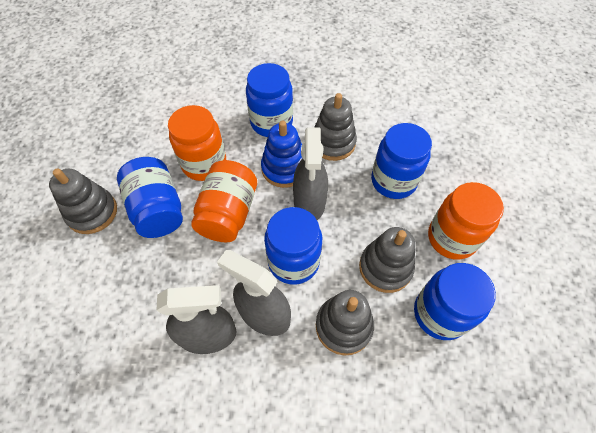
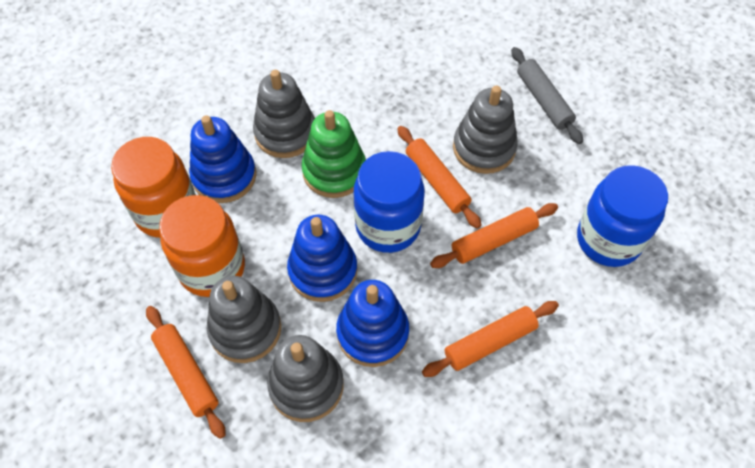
blue jar: [117,157,183,238] [246,63,293,137] [264,207,322,285] [371,123,432,199] [414,263,496,340] = 5 -> [354,151,424,253] [577,165,668,267] = 2
blue stacking toy: [261,121,303,188] = 1 -> [189,115,256,203] [287,215,358,302] [336,280,409,367] = 3
green stacking toy: none = 0 -> [301,110,366,198] = 1
grey rolling pin: none = 0 -> [511,47,583,144] = 1
grey spray bottle: [156,285,237,354] [217,250,291,336] [293,127,328,220] = 3 -> none = 0
orange jar: [168,105,226,181] [191,160,257,242] [428,182,504,260] = 3 -> [111,137,196,238] [159,195,245,297] = 2
orange rolling pin: none = 0 -> [146,306,225,439] [397,126,482,229] [422,301,559,377] [430,203,558,268] = 4

